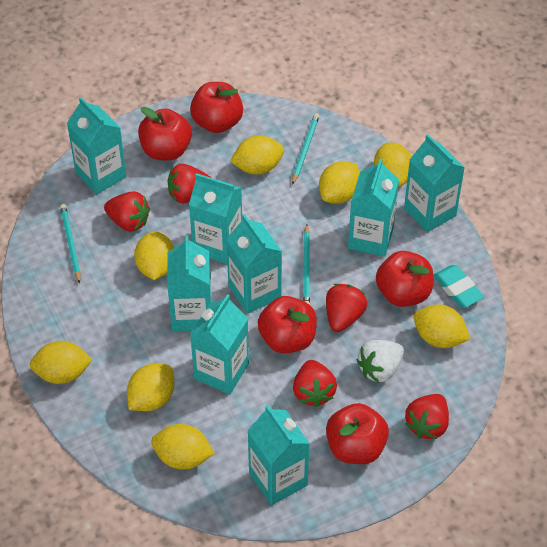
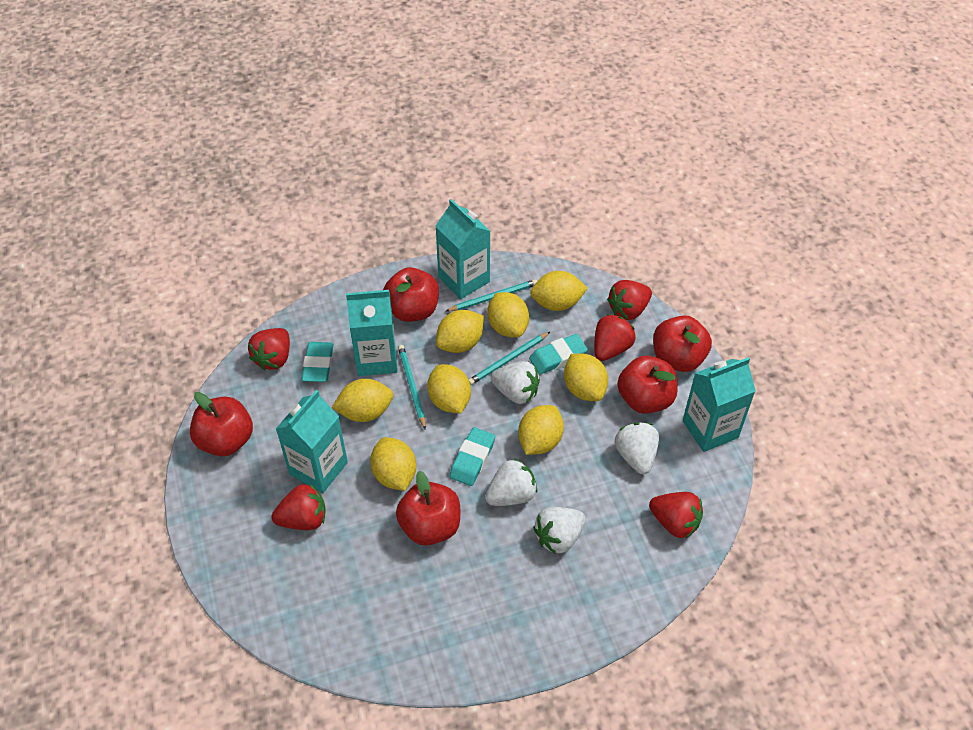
turquoise carton: [67,97,127,195] [167,235,212,332] [189,173,242,264] [190,294,249,395] [226,214,282,314] [247,405,310,505] [348,158,399,257] [404,134,465,232] = 8 -> [276,390,348,493] [346,290,398,376] [436,199,490,299] [683,357,756,452] = 4
turquoise eraser: [433,265,484,308] = 1 -> [302,342,334,382] [449,427,495,486] [529,334,588,374] = 3
white strawberry: [357,340,404,382] = 1 -> [485,458,537,506] [491,361,540,404] [533,507,586,554] [615,423,659,474] = 4

